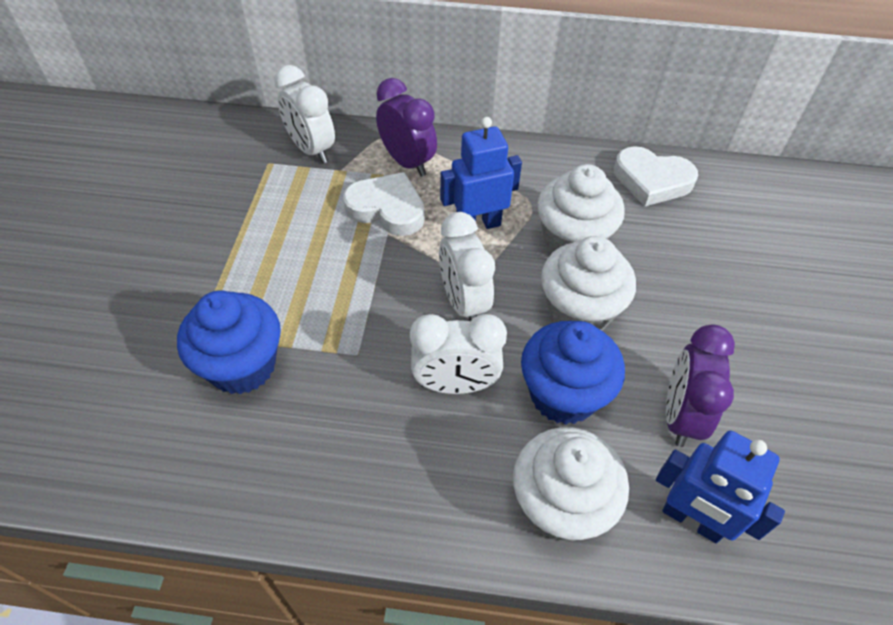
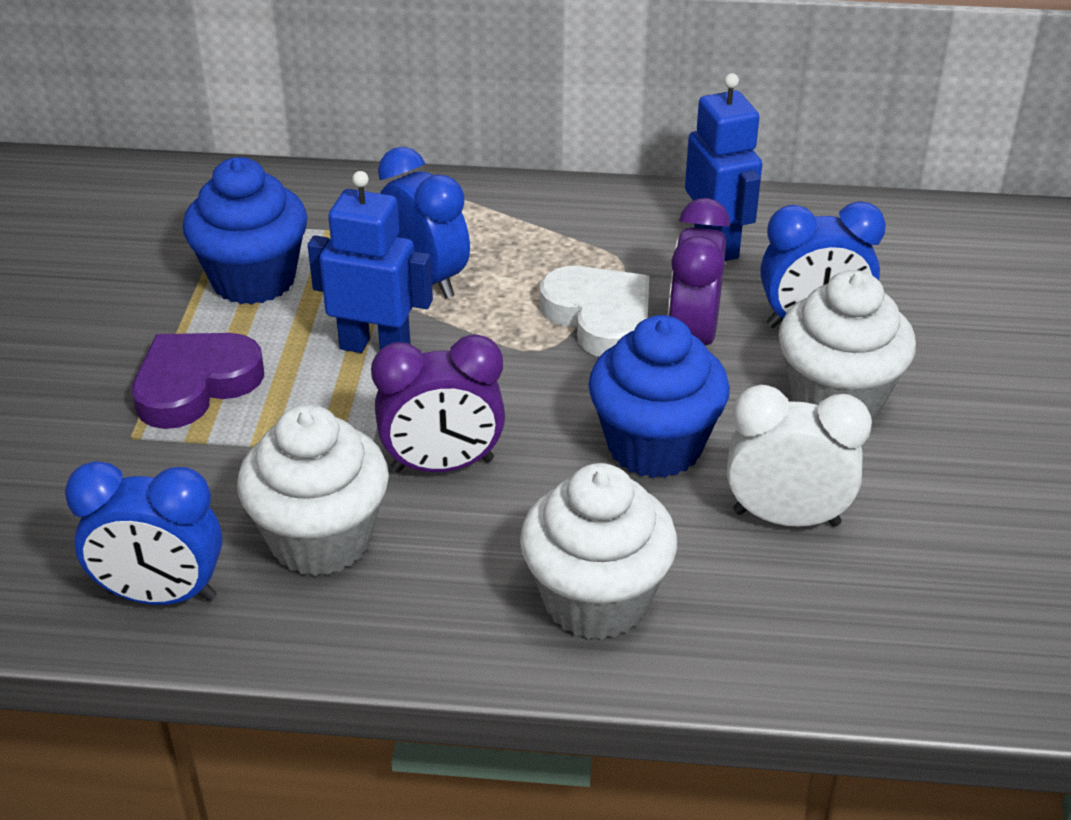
blue clock: none = 0 -> [65,461,222,605] [378,147,470,299] [761,201,886,328] = 3
purple heart: none = 0 -> [132,333,264,429] = 1
white clock: [274,65,335,163] [410,314,507,394] [439,212,495,321] = 3 -> [727,385,872,527] = 1
white heart: [343,172,425,236] [614,146,698,206] = 2 -> [540,266,649,357] = 1

